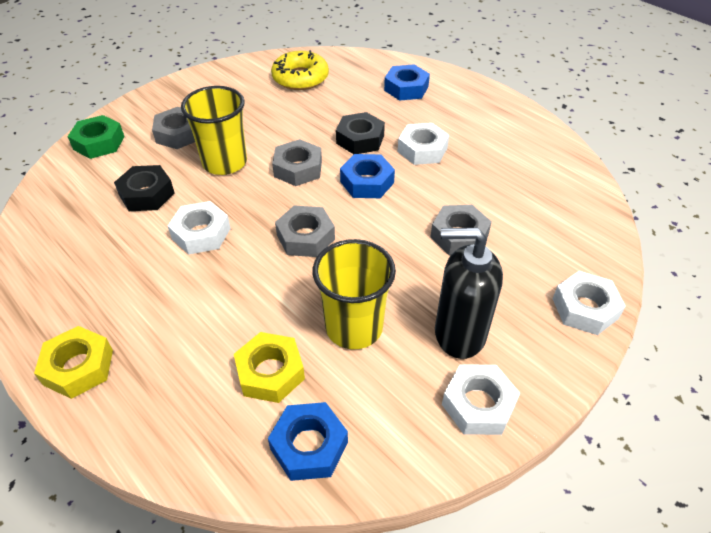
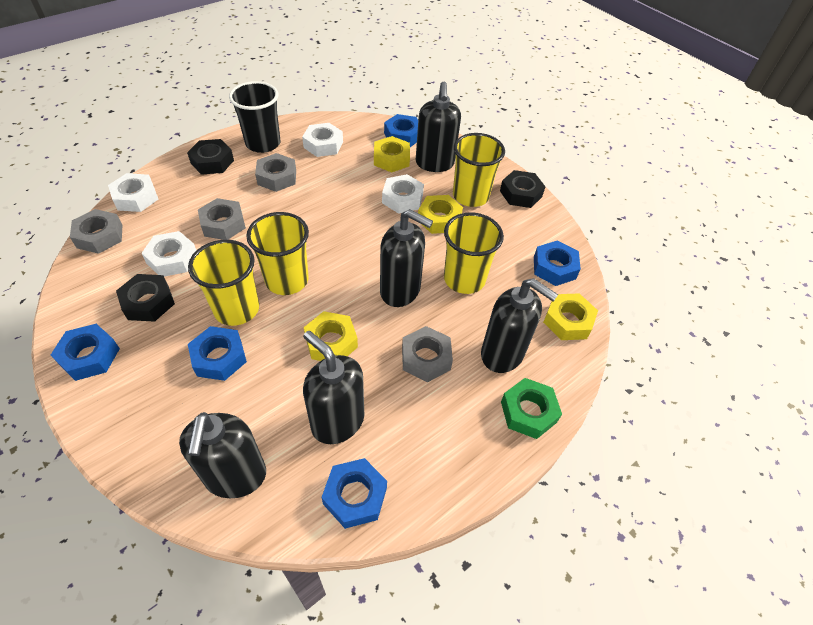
black cup: none = 0 -> [229,81,280,153] = 1
black nut: [114,165,175,211] [336,112,385,154] = 2 -> [116,274,175,322] [187,139,234,175] [500,170,545,208] = 3
black soap dispenser: [435,228,503,359] = 1 -> [179,412,266,498] [303,331,364,444] [380,209,433,307] [416,82,461,172] [481,278,558,373] = 5
blue nut: [268,402,348,481] [340,154,395,198] [384,64,430,101] = 3 -> [51,324,120,381] [188,326,247,381] [321,458,387,529] [384,114,418,147] [534,241,581,286] = 5
yellow cup: [181,86,247,175] [313,239,396,349] = 2 -> [188,240,259,326] [246,212,309,295] [444,212,504,294] [453,133,505,207] = 4
yellow donut: [271,50,329,90] = 1 -> none = 0
yellow nut: [34,326,113,399] [234,332,305,403] = 2 -> [304,311,358,361] [374,136,410,172] [418,195,463,234] [543,293,598,340] = 4

